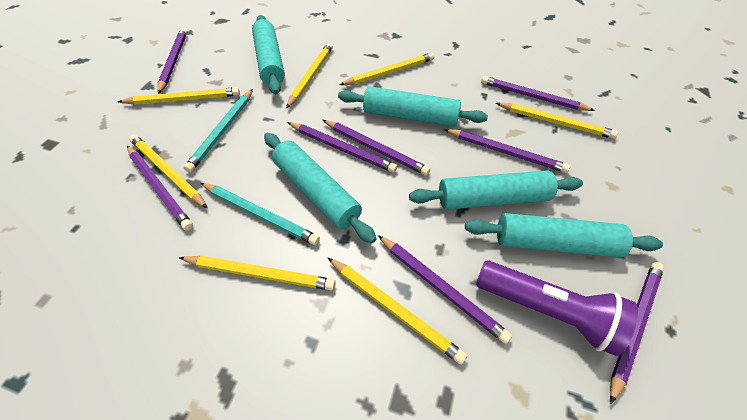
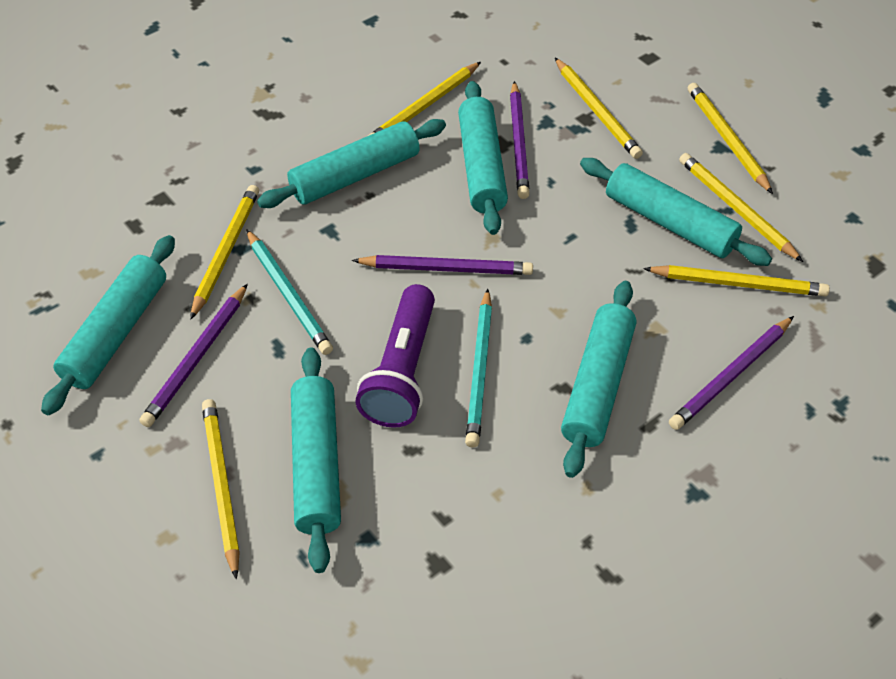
purple pencil: [127,146,193,231] [158,28,187,94] [287,122,397,173] [323,120,430,176] [378,235,512,344] [444,129,570,173] [481,76,595,111] [610,262,664,404] = 8 -> [139,284,248,427] [352,255,533,275] [510,81,530,199] [669,316,794,430] = 4
turquoise rolling pin: [252,15,285,94] [264,133,376,244] [338,86,488,127] [409,170,583,210] [465,213,663,258] = 5 -> [41,235,175,415] [257,119,446,208] [291,348,341,573] [458,81,508,235] [561,281,636,478] [580,158,772,266] = 6

